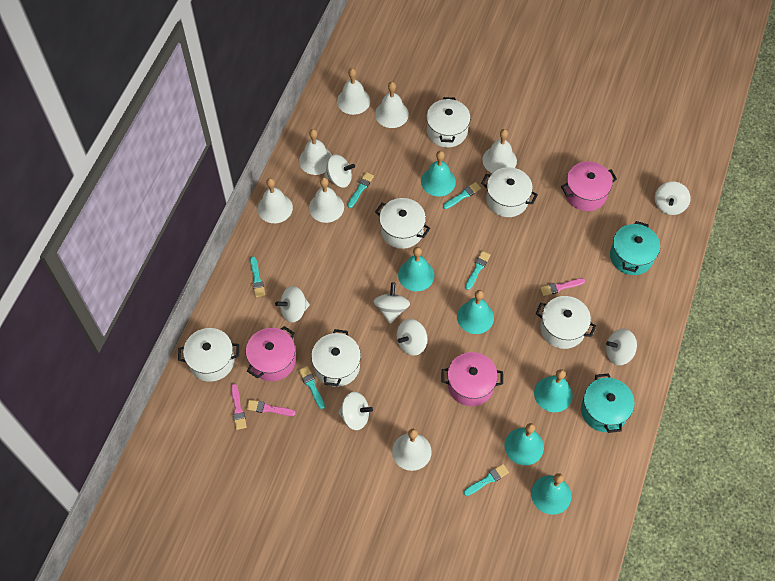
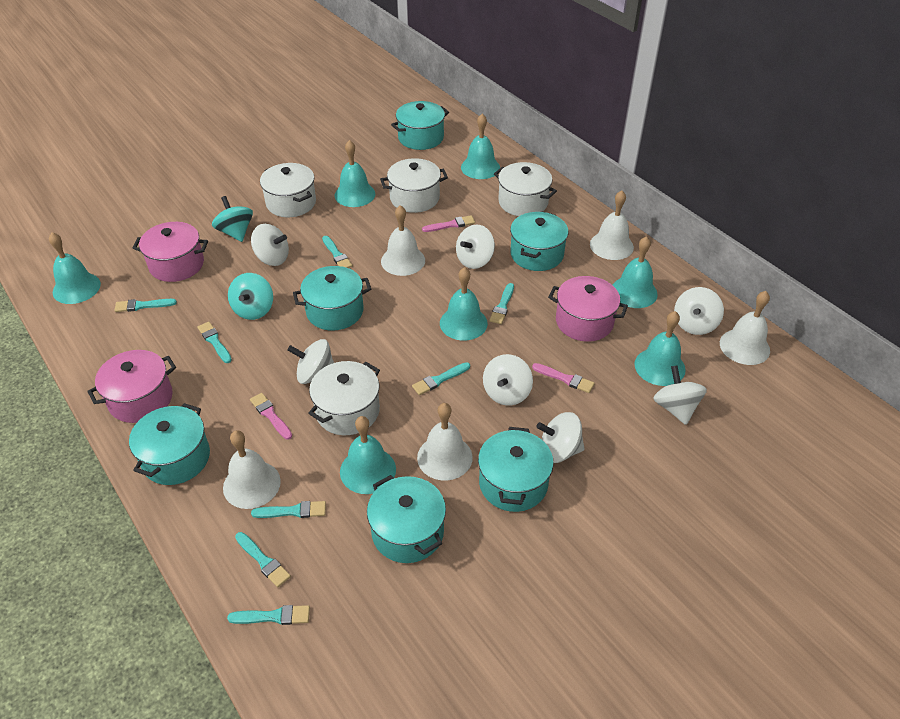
turquoise bell: [398,247,435,291] [421,151,456,196] [457,290,494,334] [505,423,544,465] [531,473,571,515] [534,369,573,412] = 6 -> [49,232,101,304] [335,140,375,207] [340,416,396,494] [440,267,488,340] [461,114,500,179] [613,236,658,308] [634,311,686,386] = 7
turquoise brush: [250,256,265,297] [299,366,325,409] [348,172,374,208] [443,182,481,209] [464,464,509,496] [465,251,490,290] = 6 -> [114,299,177,312] [197,322,232,363] [227,605,310,625] [235,532,291,587] [251,501,326,518] [322,236,353,268] [412,362,470,395] [489,283,514,324] = 8
turquoise pot: [581,373,635,433] [610,221,660,275] = 2 -> [129,403,210,485] [293,266,371,330] [367,475,446,563] [391,101,449,150] [478,427,554,512] [510,212,569,271] = 6
turquoise spinning top: none = 0 -> [212,196,253,242] [228,273,273,320] = 2
white bell: [258,178,293,223] [299,129,332,175] [309,177,344,223] [337,68,370,115] [375,82,409,128] [392,429,432,471] [482,129,517,173] = 7 -> [223,430,281,509] [381,205,425,276] [417,403,473,481] [590,190,634,260] [720,291,770,365] = 5
white pot: [178,328,239,382] [311,329,361,387] [375,198,430,249] [426,97,471,147] [481,167,538,217] [536,296,596,349] = 6 -> [260,163,316,217] [308,361,380,435] [380,158,448,213] [494,162,557,216] = 4

